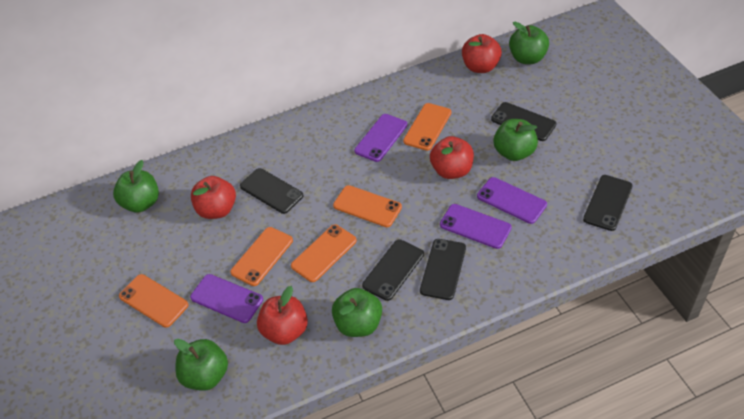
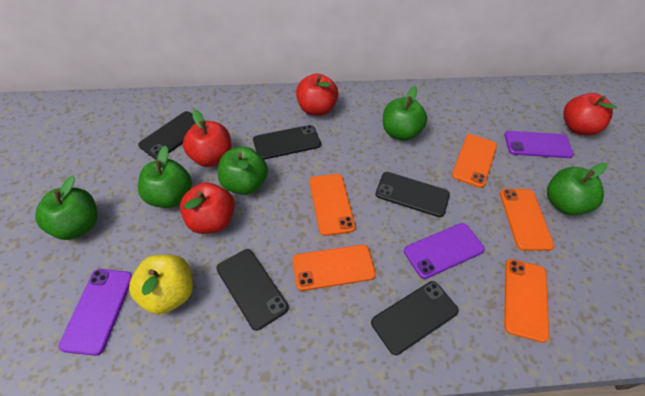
purple phone: [190,274,263,323] [354,114,407,162] [440,204,512,249] [477,177,547,224] = 4 -> [59,269,132,356] [404,223,485,279] [504,131,574,158] = 3
yellow apple: none = 0 -> [129,255,193,315] = 1

